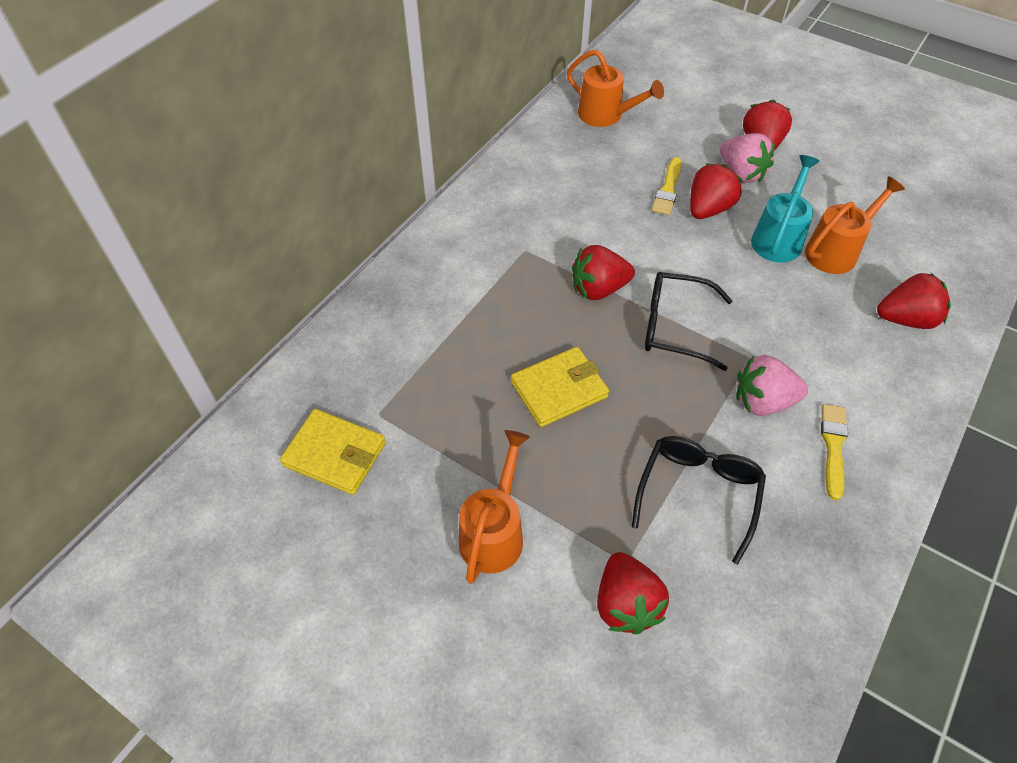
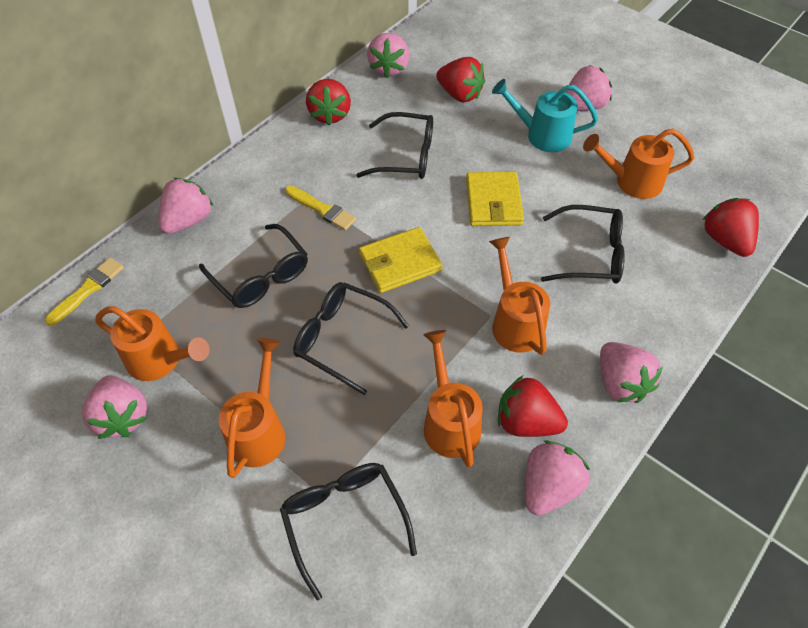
black glasses: [632,436,766,564] [645,272,733,371] = 2 -> [199,224,308,308] [280,463,417,601] [293,282,409,395] [356,112,433,179] [541,205,625,284] = 5
orange watering can: [459,430,530,584] [567,50,664,127] [805,177,905,274] = 3 -> [95,306,210,381] [219,338,285,478] [424,330,483,468] [489,237,550,355] [583,129,694,199] = 5
pink strawberry: [720,133,775,183] [736,355,808,416] = 2 -> [82,375,147,439] [159,178,213,234] [367,33,409,78] [525,440,590,516] [565,65,612,111] [600,342,663,403] = 6
red strawberry: [572,245,635,300] [597,552,669,634] [690,163,742,219] [743,100,792,149] [877,272,951,329] = 5 -> [306,79,351,126] [436,57,485,102] [498,376,568,437] [703,198,759,257] = 4

